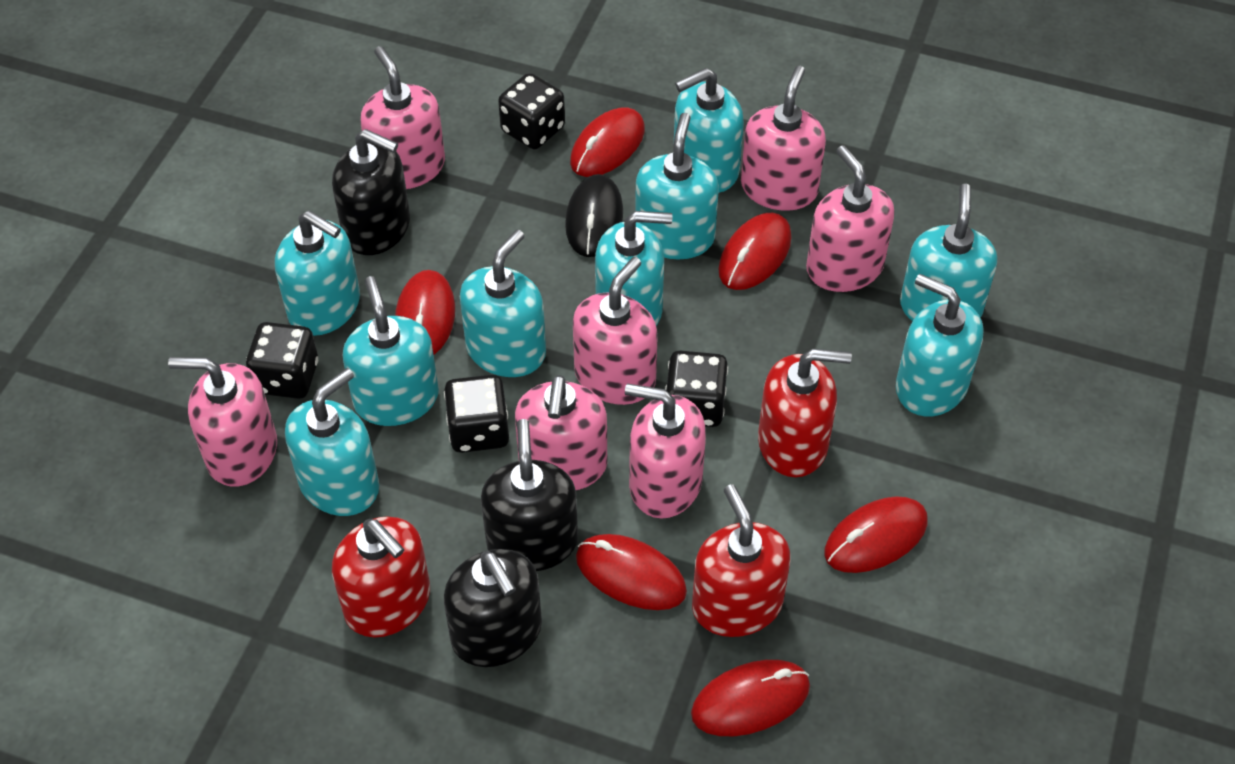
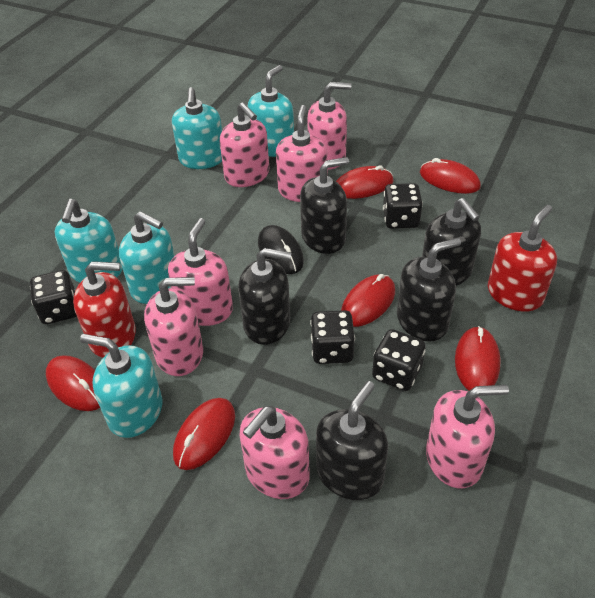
black soap dispenser: [332,129,410,255] [443,549,542,667] [481,419,578,571] = 3 -> [238,248,292,345] [300,157,349,254] [316,381,388,500] [397,238,461,342] [422,198,481,286] = 5
red soap dispenser: [332,516,430,638] [692,484,790,637] [758,349,852,477] = 3 -> [73,261,136,358] [488,205,557,312] = 2
turquoise soap dispenser: [275,211,360,336] [285,368,379,516] [343,276,439,426] [460,230,546,377] [595,211,673,326] [635,113,719,260] [674,68,744,193] [896,274,984,416] [900,184,997,321] = 9 -> [55,199,123,283] [80,334,162,438] [119,211,175,304] [172,87,222,169] [248,65,294,157] = 5

